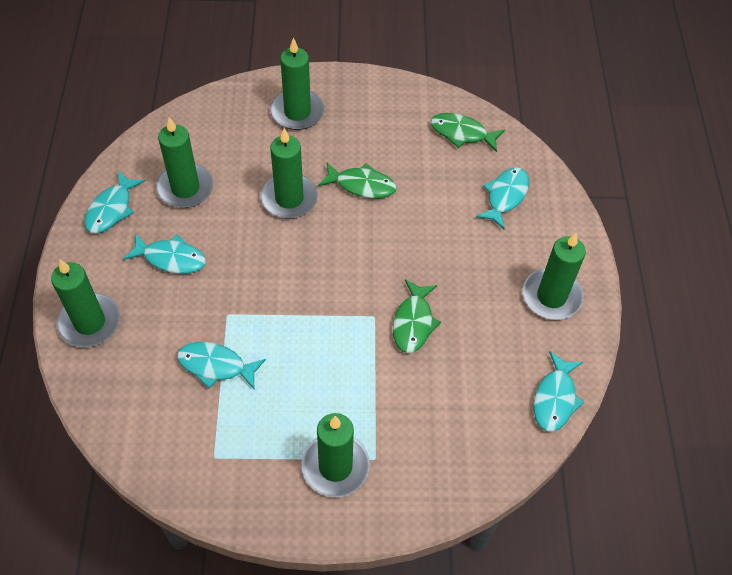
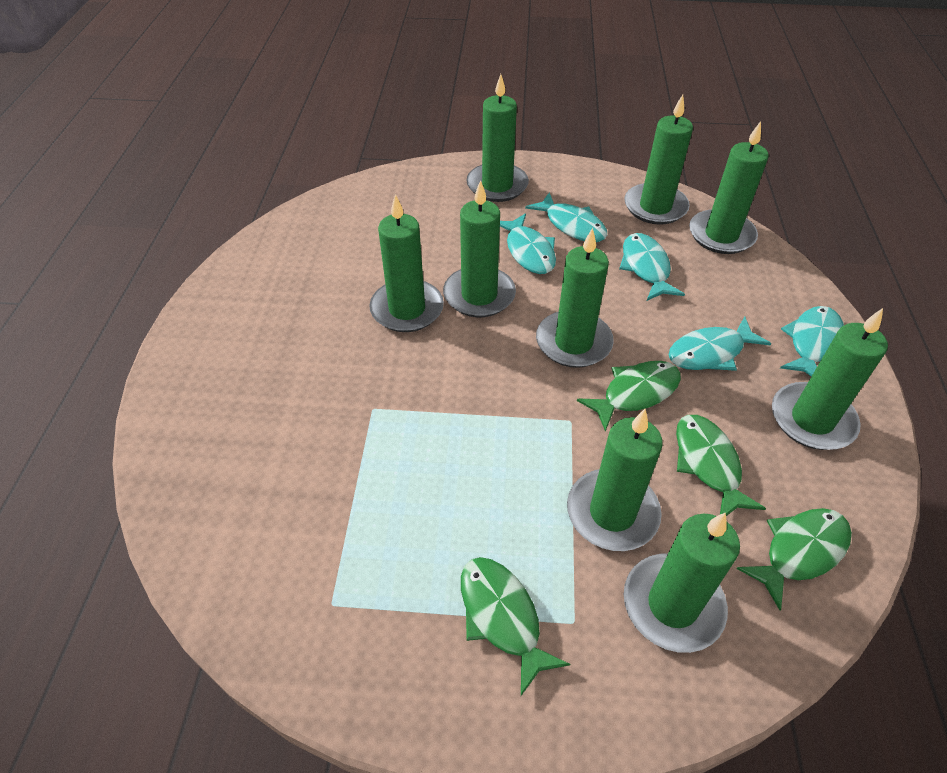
green candle: [51,259,120,347] [156,117,213,208] [261,128,318,219] [270,38,324,130] [302,413,370,497] [523,233,586,320] = 6 -> [369,194,444,332] [443,180,516,317] [466,74,529,202] [536,228,614,368] [567,409,663,551] [624,95,693,225] [624,512,740,653] [689,121,769,254] [772,308,888,450] = 9
green fish: [318,162,397,199] [393,279,441,353] [431,113,505,152] = 3 -> [461,557,570,696] [577,361,681,431] [676,415,766,516] [736,508,852,610] = 4

